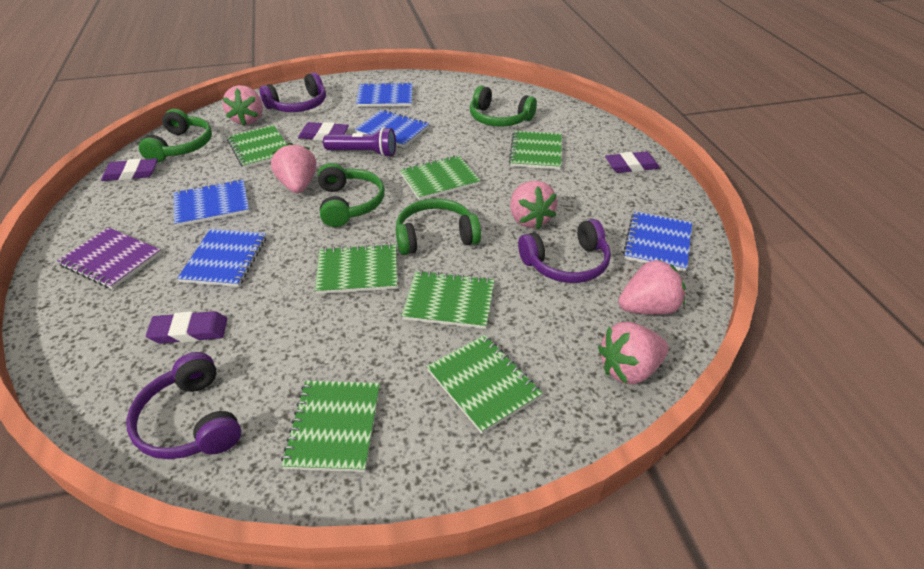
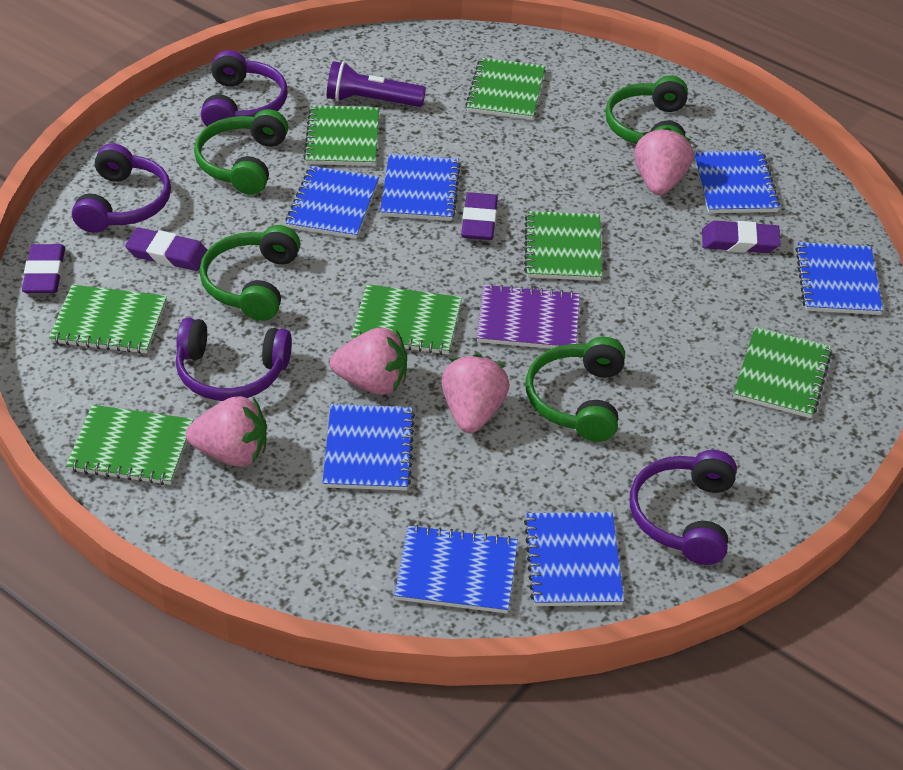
blue notebook: [173,179,249,227] [177,229,266,287] [355,110,429,148] [356,82,413,107] [623,211,692,272] = 5 -> [285,166,379,239] [322,404,415,491] [380,154,461,221] [394,525,518,613] [524,512,624,606] [694,151,780,213] [796,242,883,315] = 7
pink strawberry: [222,85,263,126] [271,142,316,193] [510,181,557,229] [598,322,669,384] [619,259,686,315] = 5 -> [186,396,267,467] [330,328,407,395] [441,354,510,433] [634,127,694,195] = 4
purple headphones: [126,352,241,459] [259,72,326,112] [518,219,611,283] = 3 -> [72,143,171,233] [176,318,292,401] [201,50,288,126] [630,450,737,565] = 4

